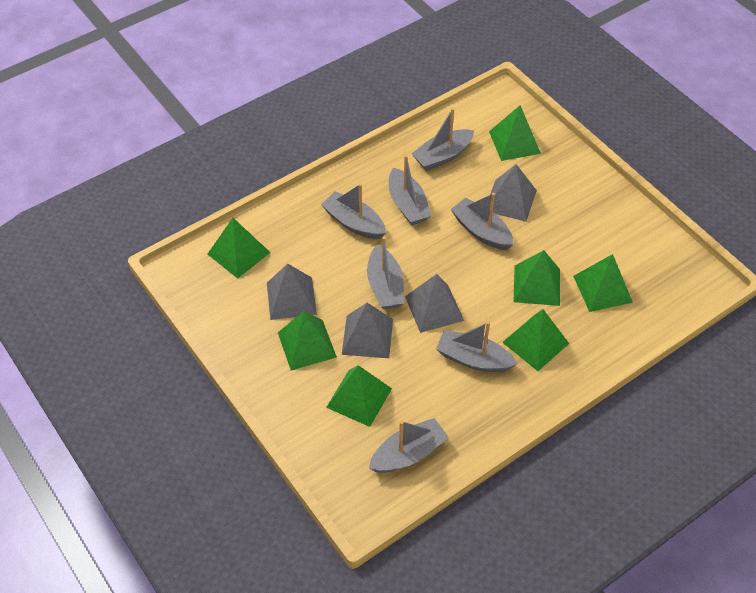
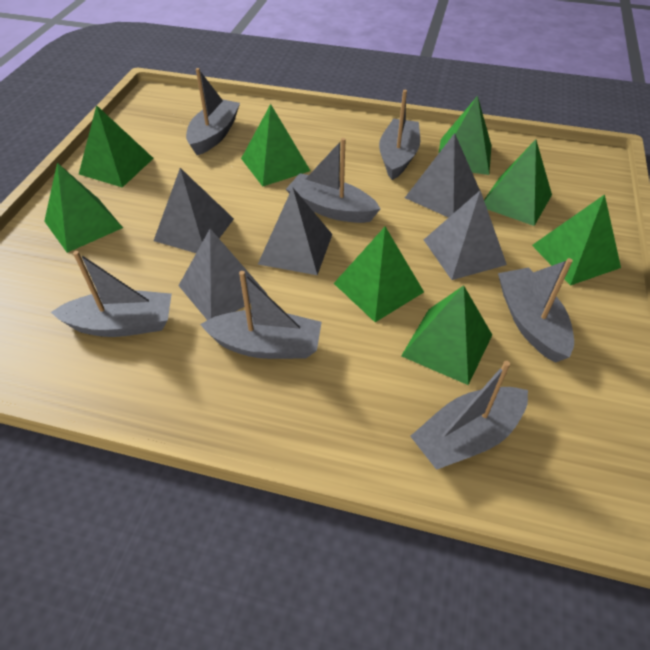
green pyramid: [208,218,271,279] [278,311,337,371] [326,365,392,427] [489,105,541,161] [502,309,569,371] [513,250,560,306] [573,254,633,312] = 7 -> [44,163,123,253] [79,105,154,188] [241,104,310,187] [334,227,424,322] [401,285,492,385] [438,96,491,175] [484,139,552,226] [532,194,621,286] = 8
grey pyramid: [267,264,317,320] [342,303,393,358] [405,274,464,333] [490,164,537,222] = 4 -> [154,168,234,253] [178,229,267,320] [258,187,332,275] [405,133,480,218] [424,190,507,280] = 5

